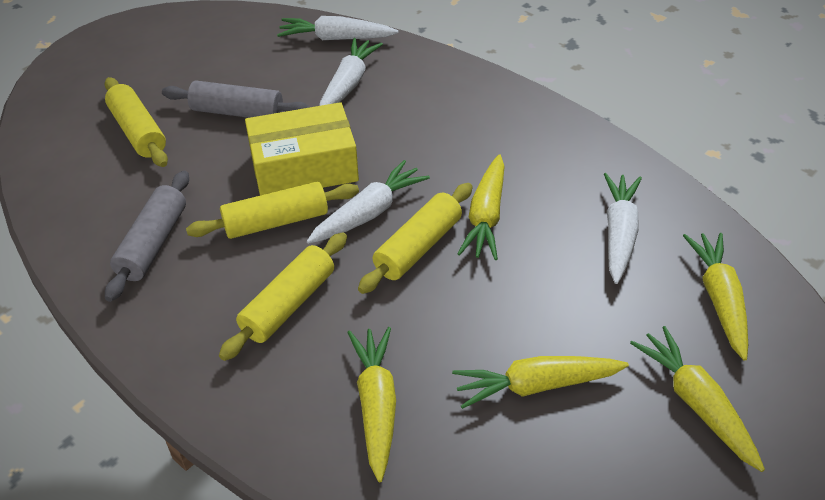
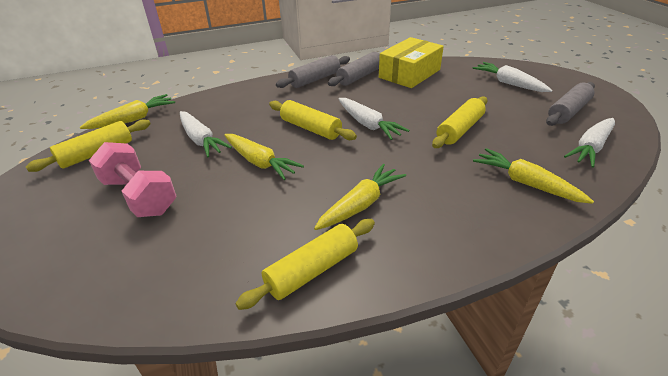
grey rolling pin: [105,171,189,302] [162,80,310,118] = 2 -> [276,55,350,88] [328,52,380,86] [546,82,595,126] = 3
pink dumbbell: none = 0 -> [89,142,176,217] = 1
yellow carrot: [347,327,396,482] [452,356,629,409] [457,154,505,260] [630,326,765,472] [683,233,748,361] = 5 -> [80,94,175,129] [224,134,304,180] [314,164,406,230] [473,148,594,204] = 4

